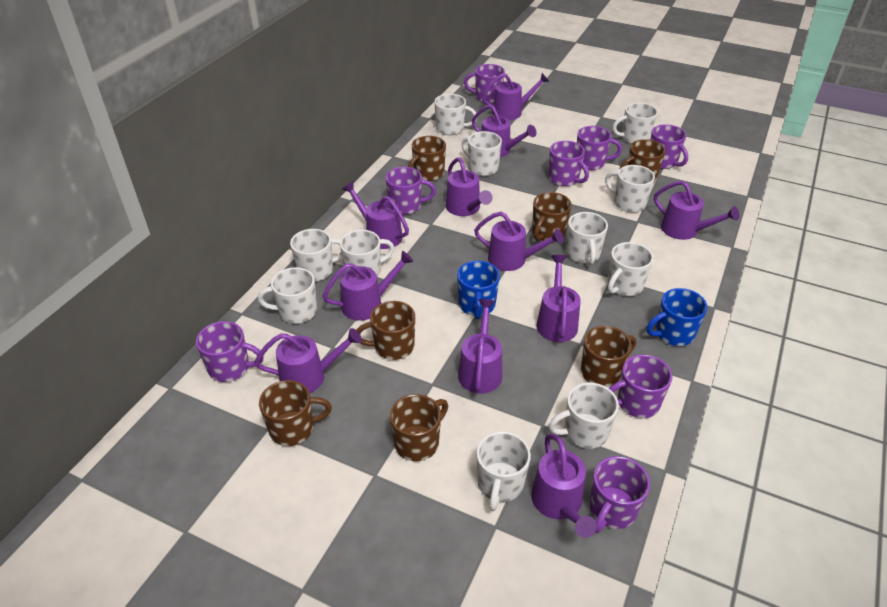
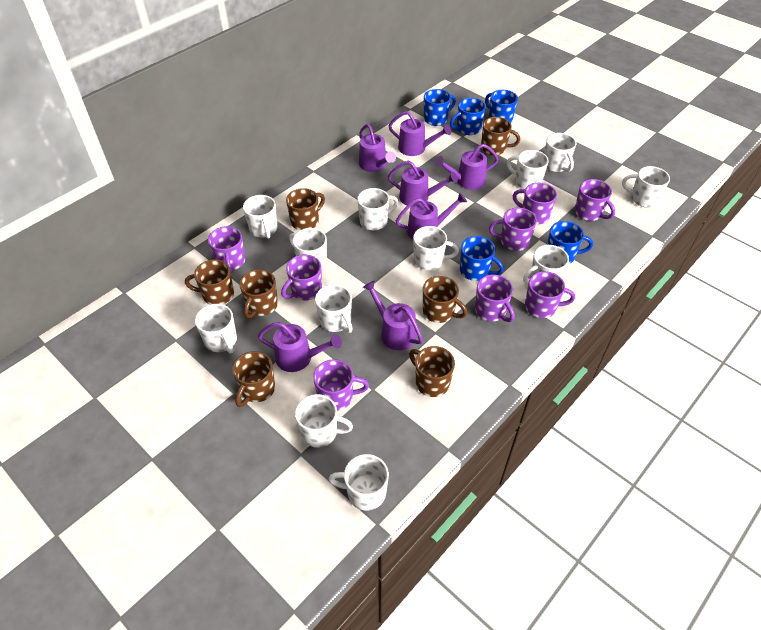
blue mug: [457,261,500,319] [647,288,708,346] = 2 -> [424,89,456,126] [450,98,486,135] [460,236,504,281] [485,90,518,123] [547,221,593,264] = 5
purple watering can: [254,328,362,393] [322,251,414,321] [342,181,409,249] [446,158,492,216] [458,299,502,393] [472,104,537,157] [474,211,564,271] [482,73,549,120] [531,434,597,538] [536,255,581,342] [654,181,740,240] = 11 -> [258,322,342,372] [359,124,396,172] [363,281,423,350] [388,161,458,205] [389,111,451,156] [396,193,467,240] [434,144,499,190] = 7
white mug: [258,267,317,323] [290,229,342,282] [340,230,394,277] [434,94,477,135] [462,131,502,176] [476,431,531,511] [549,382,619,449] [566,212,608,265] [605,165,655,212] [607,242,653,296] [612,102,658,144] = 11 -> [195,304,237,353] [243,195,278,239] [289,228,327,269] [295,394,353,448] [315,284,353,333] [329,454,389,511] [357,188,398,230] [413,226,459,270] [507,150,549,189] [523,245,569,284] [544,133,576,172] [622,166,670,207] = 12

